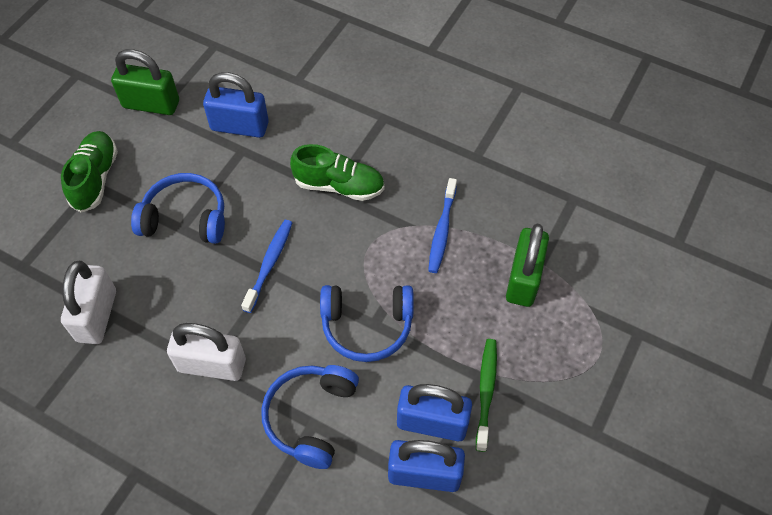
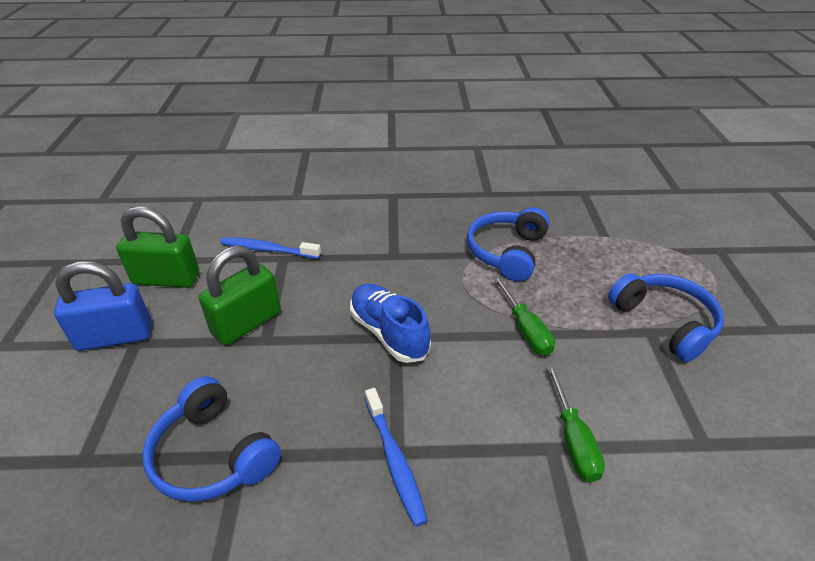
blue padlock: [203,72,269,138] [388,440,465,492] [397,384,472,441] = 3 -> [54,261,151,351] = 1
blue shoe: none = 0 -> [350,284,431,363] = 1
green screwdriver: none = 0 -> [493,275,555,356] [546,364,605,482] = 2
green shoe: [61,131,118,213] [290,144,385,201] = 2 -> none = 0
green toothbrush: [476,339,497,452] = 1 -> none = 0
white padlock: [61,261,116,344] [167,323,246,381] = 2 -> none = 0

